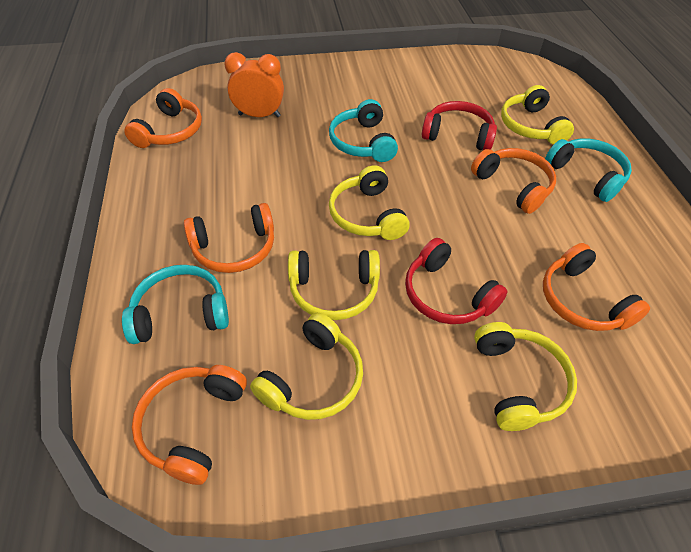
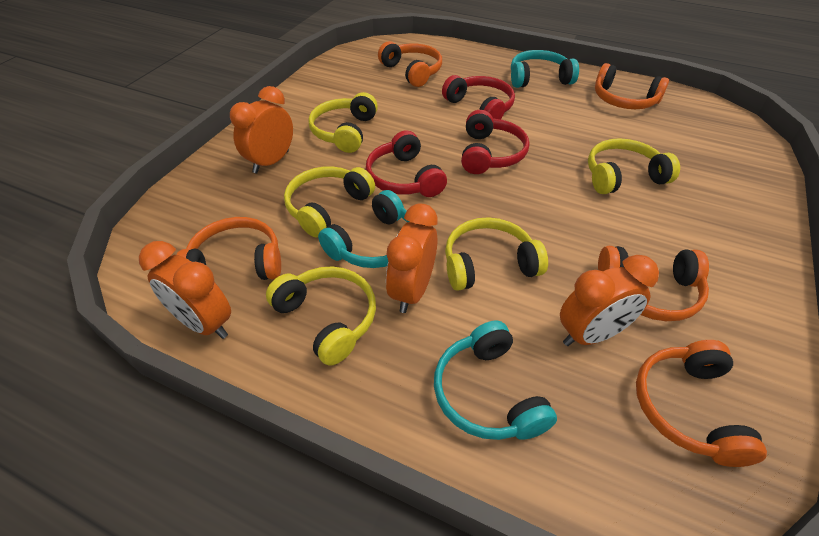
orange clock: [224,52,284,117] = 1 -> [139,241,231,339] [230,86,293,173] [386,203,437,313] [560,255,659,346] = 4
red headphones: [405,238,507,324] [422,101,497,150] = 2 -> [366,130,447,197] [442,75,515,119] [461,110,530,174] = 3

